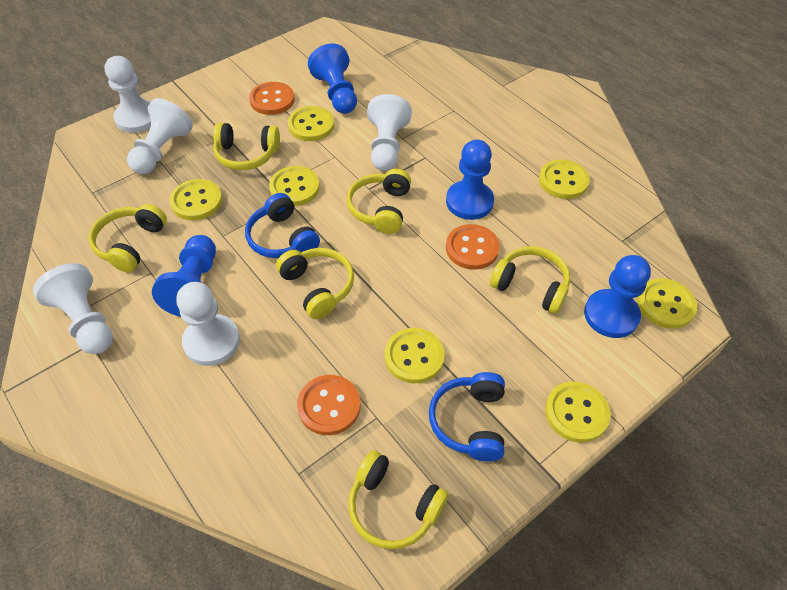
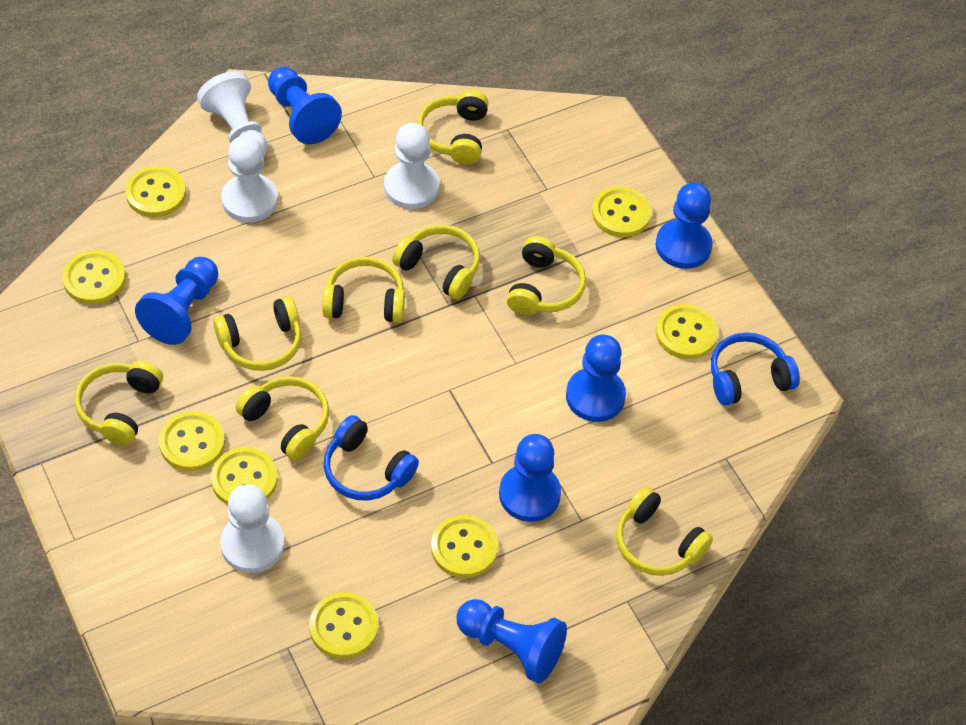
blue pawn: [152,235,216,317] [308,44,357,114] [446,139,494,220] [584,255,651,338] = 4 -> [135,257,218,345] [268,67,342,144] [457,599,567,683] [499,434,561,522] [566,335,626,422] [656,183,713,269] = 6
orange button: [249,82,295,115] [297,375,360,435] [446,224,500,270] = 3 -> none = 0
white pawn: [33,263,113,354] [105,56,151,133] [127,98,193,174] [176,282,240,366] [367,94,412,171] = 5 -> [197,71,267,157] [220,484,284,573] [221,135,278,223] [384,123,440,209] = 4
yellow button: [169,179,222,220] [269,166,320,206] [288,106,334,141] [385,328,445,383] [539,160,590,199] [545,381,611,443] [637,278,697,329] = 7 -> [62,250,126,304] [125,166,186,217] [159,411,225,471] [211,447,278,505] [309,592,378,659] [431,515,498,578] [592,186,652,237] [656,304,718,359] = 8
yellow headphones: [89,204,167,272] [213,123,280,170] [276,248,354,319] [347,169,411,234] [348,450,449,550] [490,246,570,314] = 6 -> [75,361,163,446] [213,297,301,371] [236,376,329,461] [322,257,405,323] [392,225,480,300] [418,90,488,165] [507,236,586,315] [616,487,713,576] = 8

